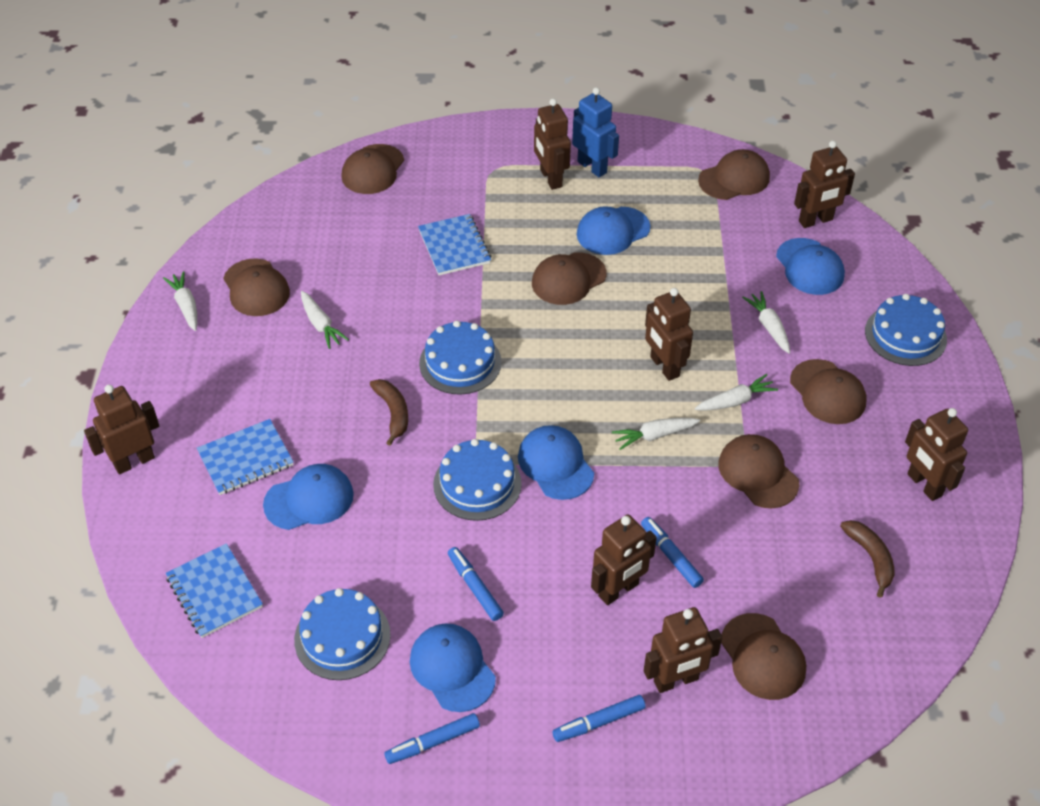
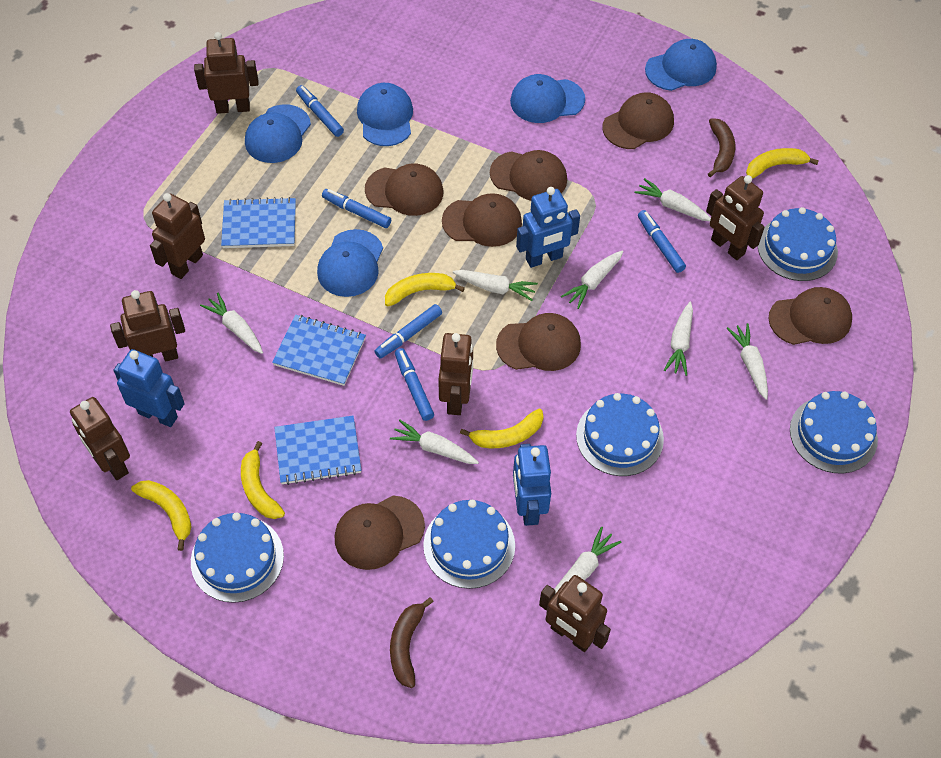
blue cake: [294,588,391,680] [419,321,502,394] [433,439,522,521] [865,294,947,366] = 4 -> [191,512,284,603] [423,500,515,589] [576,393,664,476] [758,207,838,281] [790,391,878,474] = 5
blue marker: [385,713,480,764] [448,547,504,621] [552,695,646,742] [641,517,704,588] = 4 -> [296,85,344,137] [322,189,391,228] [374,304,442,358] [395,348,434,421] [638,210,686,273] = 5
blue robot: [572,87,619,177] = 1 -> [113,349,185,427] [513,444,551,526] [516,187,580,268] = 3
white carrot: [163,271,197,331] [301,291,349,349] [612,418,700,450] [695,374,778,411] [742,291,790,354] = 5 -> [200,293,263,354] [390,420,479,464] [453,270,538,301] [554,527,621,594] [561,250,623,309] [635,178,711,221] [664,302,693,376] [726,323,768,400] = 8
yellow banana: none = 0 -> [131,480,192,551] [241,441,285,519] [385,273,465,306] [460,409,544,448] [746,148,819,179] = 5

